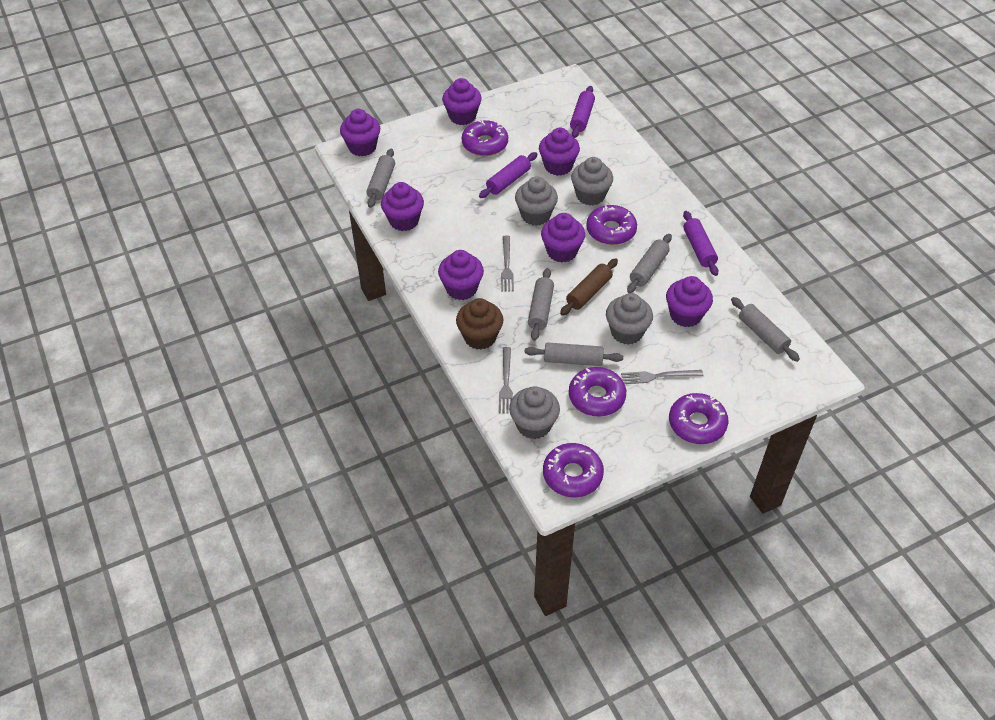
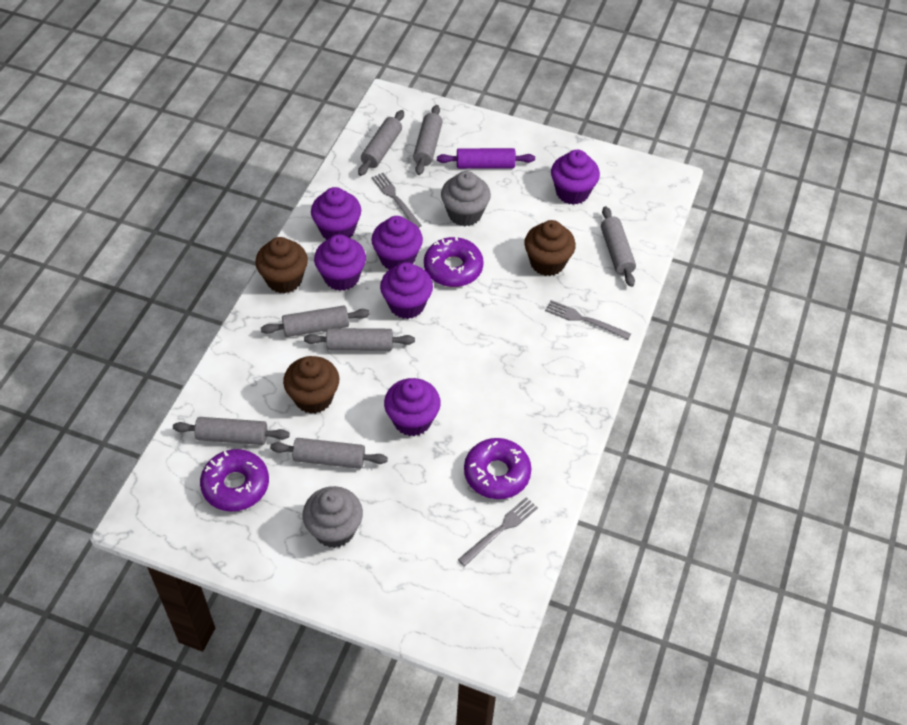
brown cupcake: [456,298,503,350] = 1 -> [255,237,308,294] [283,356,339,414] [524,220,576,276] = 3
brown rolling pin: [560,258,618,316] = 1 -> none = 0
grey cupcake: [509,386,560,439] [515,176,558,226] [571,157,613,206] [606,293,653,345] = 4 -> [303,486,363,548] [441,171,491,226] = 2
grey rolling pin: [366,149,395,208] [525,342,623,366] [528,268,554,341] [627,234,672,293] [731,297,800,362] = 5 -> [173,417,290,445] [261,306,370,337] [270,438,388,469] [304,328,415,351] [358,110,404,176] [413,105,443,175] [601,206,636,287] = 7
purple cupcake: [340,109,380,156] [381,182,424,231] [438,250,484,300] [442,78,482,125] [539,128,580,176] [541,213,585,263] [666,276,713,327] = 7 -> [311,187,361,240] [314,234,366,291] [371,216,423,270] [380,262,433,319] [384,378,441,436] [551,150,600,205] = 6
purple donut: [462,120,508,156] [543,443,604,497] [569,367,626,417] [586,205,637,245] [669,393,728,444] = 5 -> [200,449,269,512] [424,236,483,287] [464,438,531,499] = 3
purple rolling pin: [479,152,537,198] [570,86,595,138] [683,211,719,276] = 3 -> [437,148,535,169] = 1

